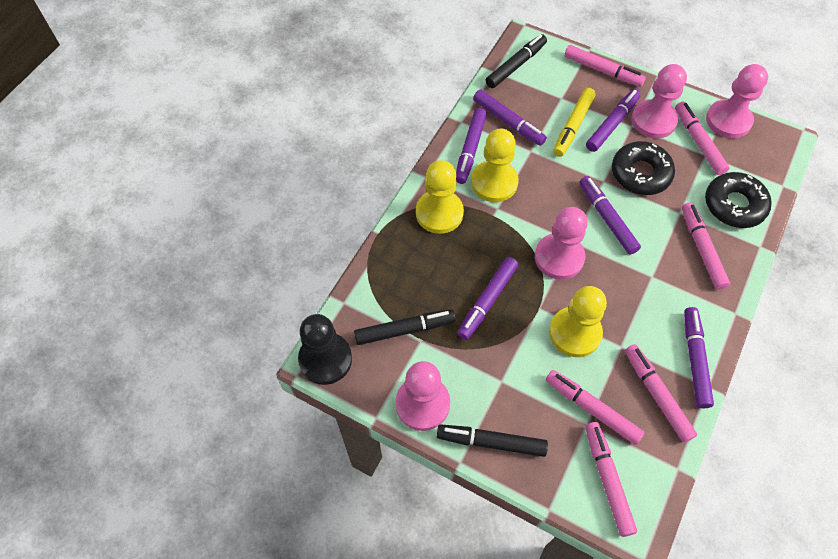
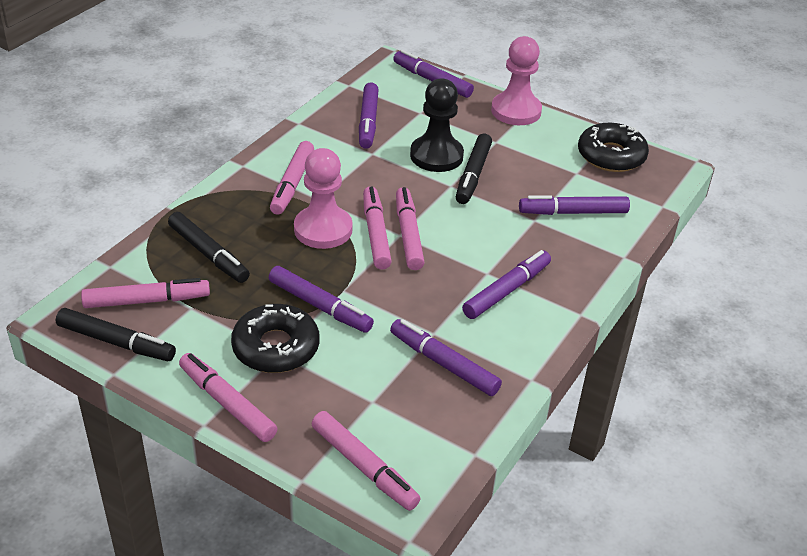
pink pawn: [395,361,450,431] [535,207,588,280] [632,64,687,138] [706,64,768,138] = 4 -> [294,148,353,249] [491,36,542,125] = 2
yellow marker: [553,88,596,157] = 1 -> none = 0
yellow pawn: [416,160,464,234] [471,129,519,202] [549,286,607,357] = 3 -> none = 0

